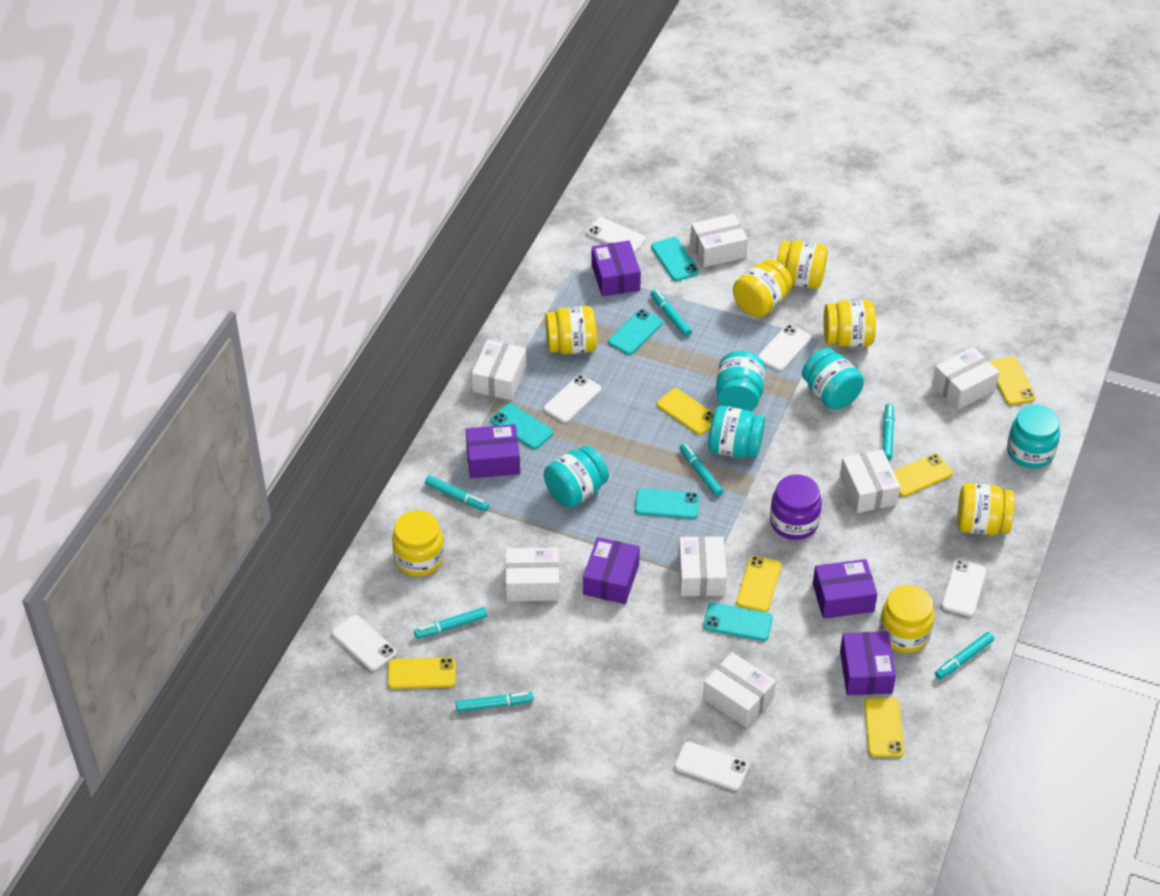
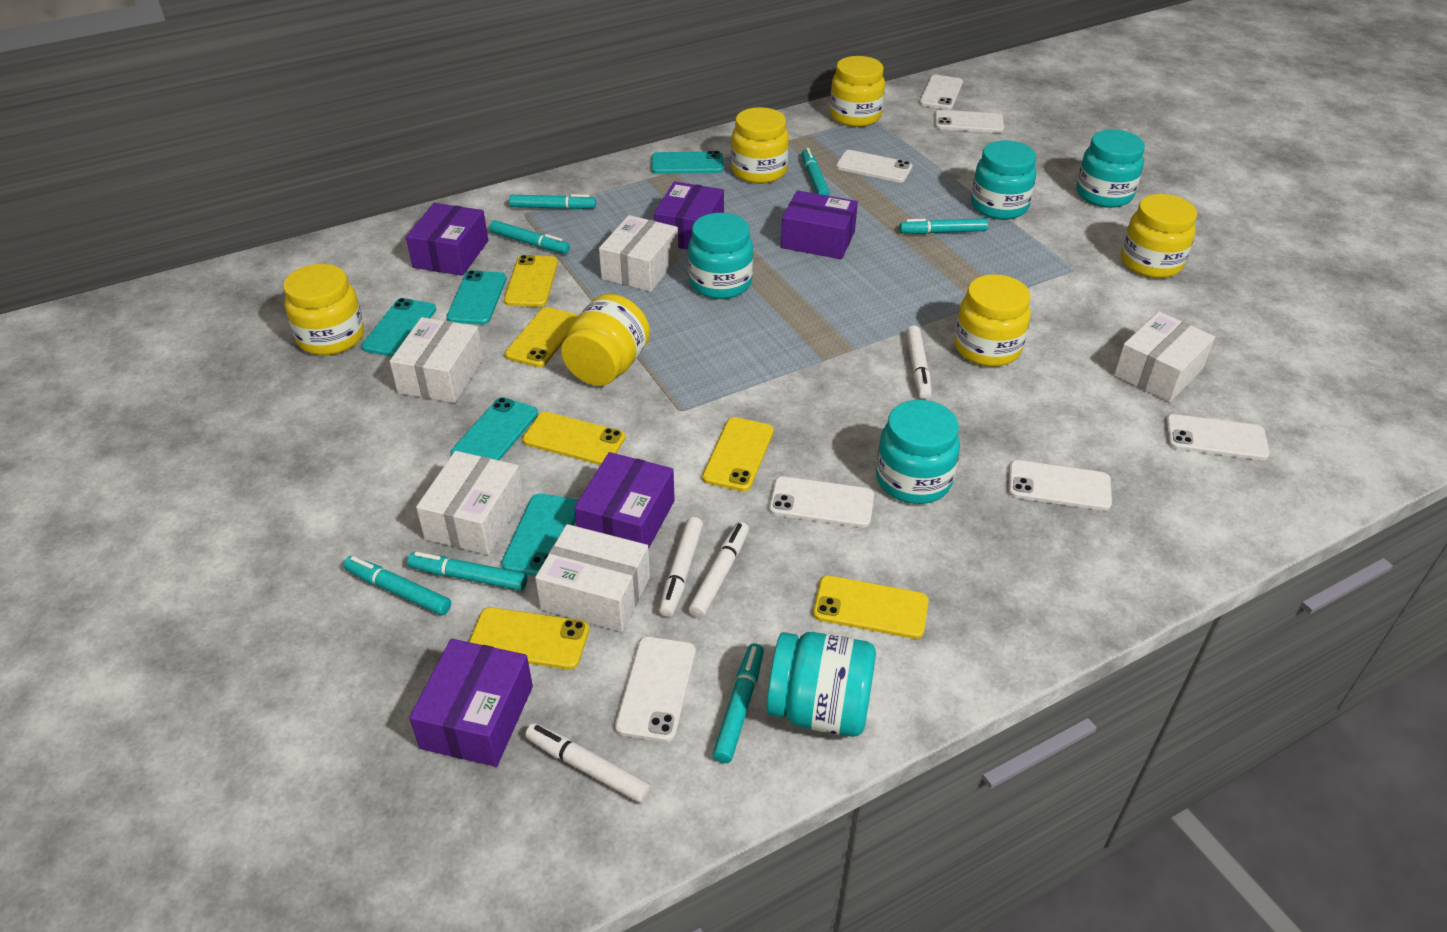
purple jar: [770,475,822,540] = 1 -> none = 0
white box: [472,340,526,400] [505,547,559,602] [678,536,727,596] [690,214,748,267] [703,652,776,728] [840,449,900,513] [932,347,999,409] = 7 -> [390,317,484,403] [416,451,524,555] [535,524,650,632] [599,215,679,292] [1114,312,1215,402] = 5
white marker: none = 0 -> [525,723,651,803] [659,517,703,617] [689,522,749,618] [906,325,932,399] = 4
white phone: [332,615,397,671] [544,375,602,423] [586,217,646,253] [674,741,749,791] [758,325,811,371] [942,559,987,617] = 6 -> [615,636,696,742] [769,476,874,528] [836,150,913,183] [919,75,963,110] [935,110,1004,133] [1008,460,1112,511] [1166,414,1270,460] = 7
yellow jar: [392,510,444,576] [545,306,597,354] [733,259,793,317] [777,240,828,289] [823,300,876,347] [879,585,934,653] [957,483,1015,535] = 7 -> [283,264,364,355] [561,294,650,386] [731,107,789,184] [830,56,885,127] [954,274,1031,367] [1121,194,1197,278] = 6

